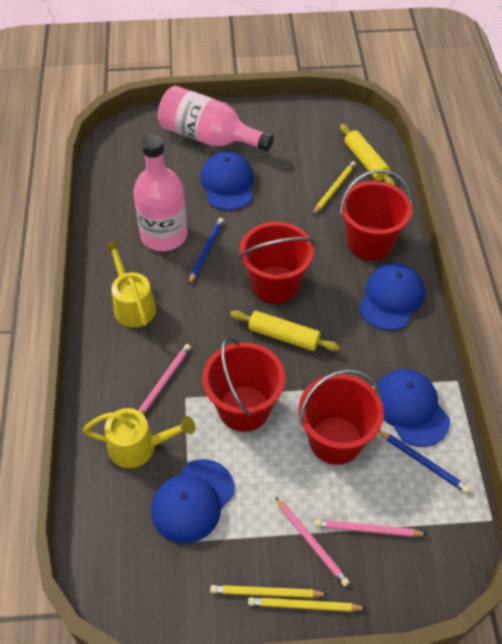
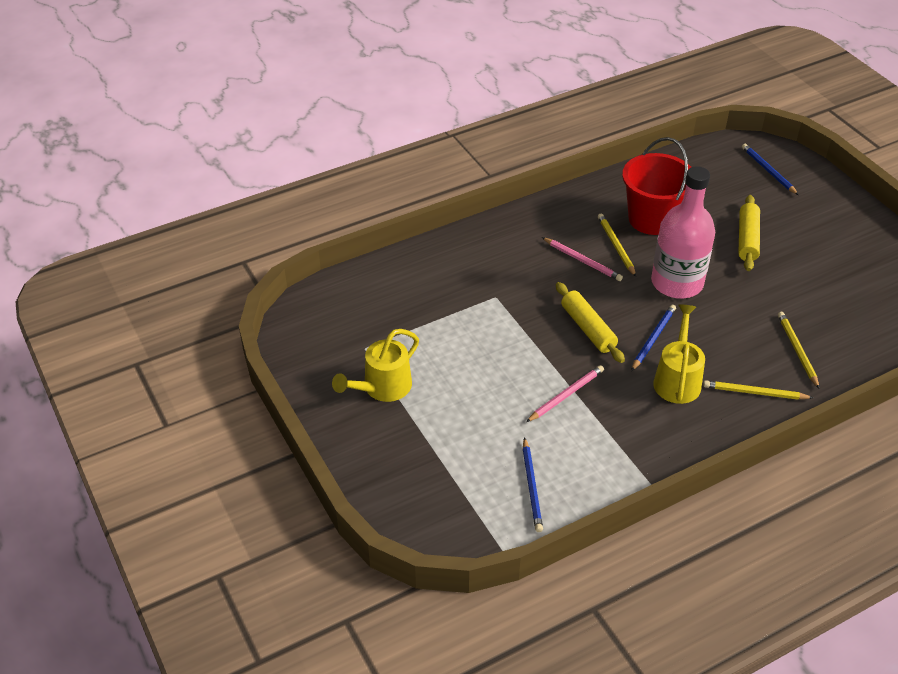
blue cap: [151,459,235,543] [201,152,254,210] [359,263,425,330] [375,369,450,447] = 4 -> none = 0
blue pencil: [189,218,224,284] [379,430,470,493] = 2 -> [523,437,543,532] [631,305,676,371] [742,144,799,195] = 3
pink bottle: [133,135,188,251] [158,86,274,152] = 2 -> [651,166,715,299] = 1
pink pencil: [139,344,191,414] [275,497,349,586] [314,519,427,537] = 3 -> [526,365,604,422] [542,237,623,281] = 2
red bucket: [202,337,285,432] [239,222,315,304] [298,369,384,465] [340,170,412,261] = 4 -> [622,137,691,235] = 1

